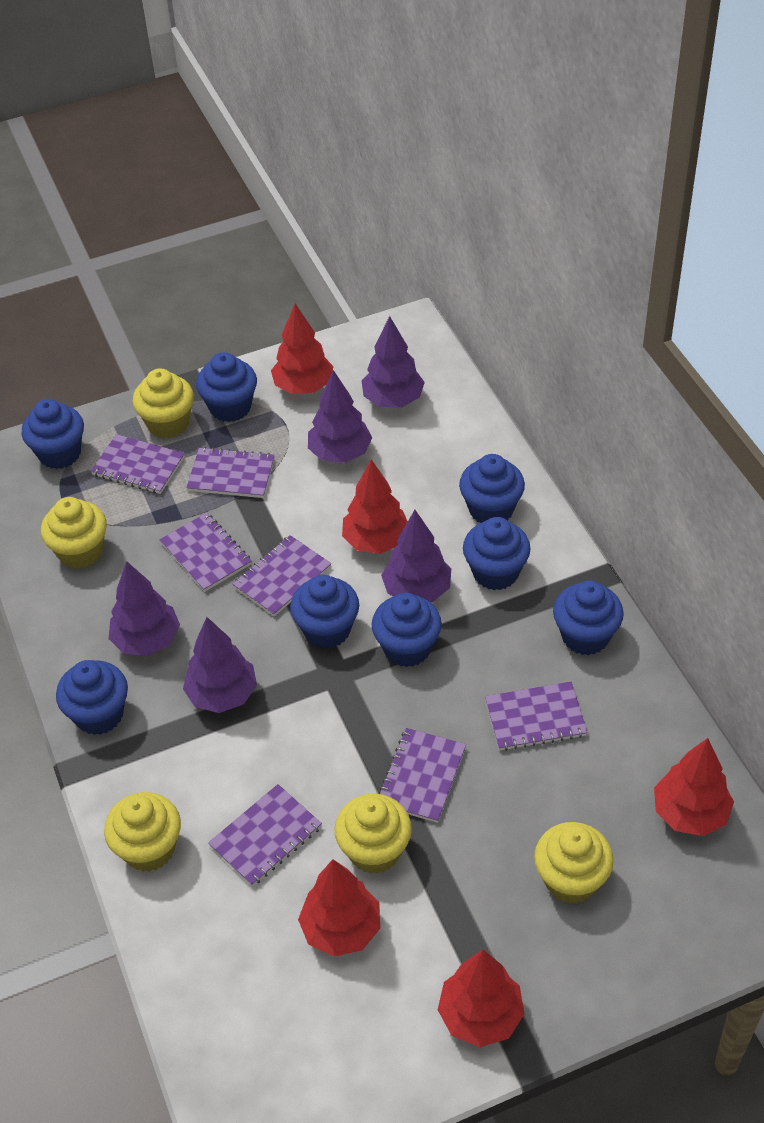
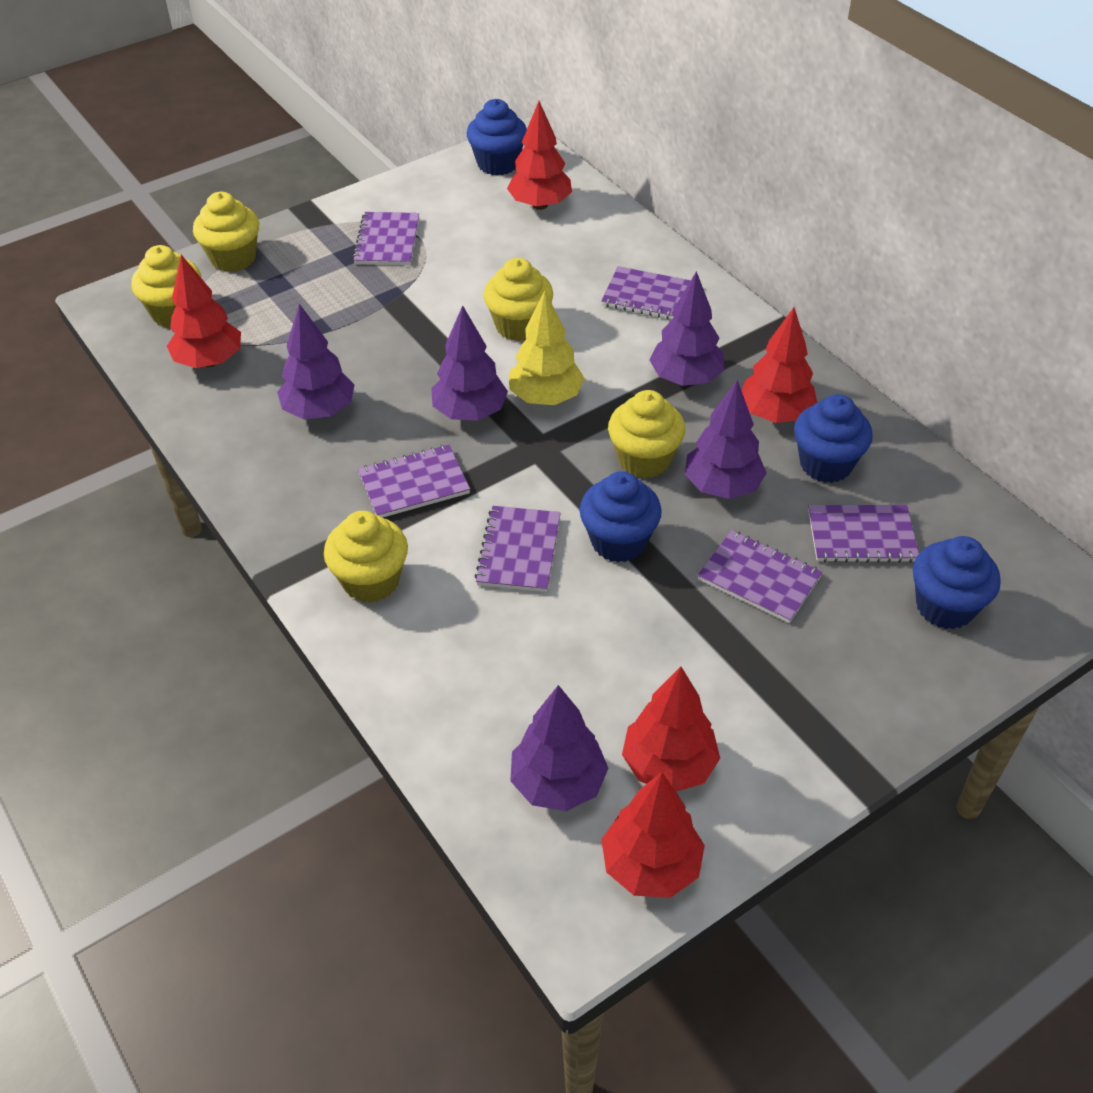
blue cupcake: [21,399,84,469] [56,660,128,735] [196,352,257,422] [290,575,359,649] [371,593,442,667] [459,454,525,523] [463,517,531,590] [553,581,624,655] = 8 -> [467,99,527,176] [580,471,662,562] [794,394,873,483] [913,536,1001,629] = 4
purple notebook: [91,434,185,494] [159,513,252,592] [186,447,275,498] [208,784,322,887] [233,535,332,617] [380,728,466,823] [485,681,588,751] = 7 -> [352,212,419,265] [358,445,470,518] [474,506,561,592] [601,266,691,319] [697,530,823,623] [808,505,919,563] = 6
yellow tree: none = 0 -> [509,291,584,405] = 1

